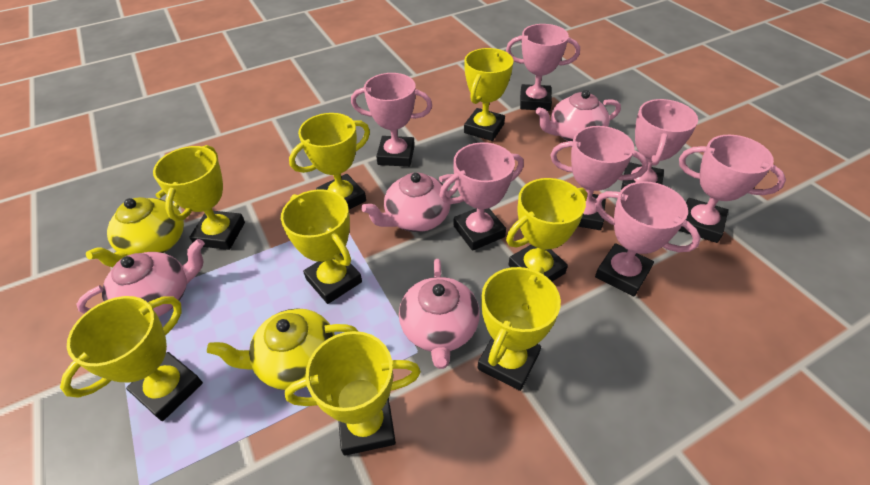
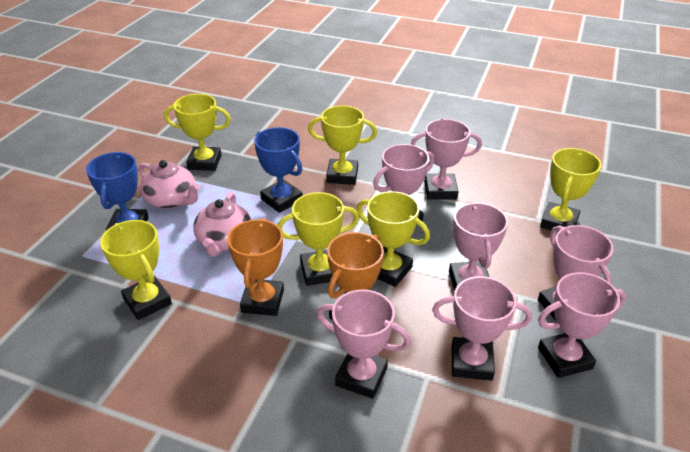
blue trophy: none = 0 -> [86,152,149,231] [254,127,303,213] = 2
orange trophy: none = 0 -> [227,218,284,316] [327,232,384,320] = 2
pink teapot: [77,239,205,317] [361,172,458,232] [399,259,480,369] [536,90,621,141] = 4 -> [139,160,200,209] [193,192,251,257] = 2
yellow teapot: [86,189,184,267] [207,309,359,390] = 2 -> none = 0
yellow trophy: [60,296,203,421] [153,145,245,250] [281,189,362,304] [285,331,421,456] [289,113,370,210] [464,48,513,141] [478,266,561,391] [506,178,587,282] = 8 -> [100,220,172,320] [164,94,231,171] [277,192,359,286] [308,105,377,185] [357,191,430,287] [540,148,602,232] = 6

